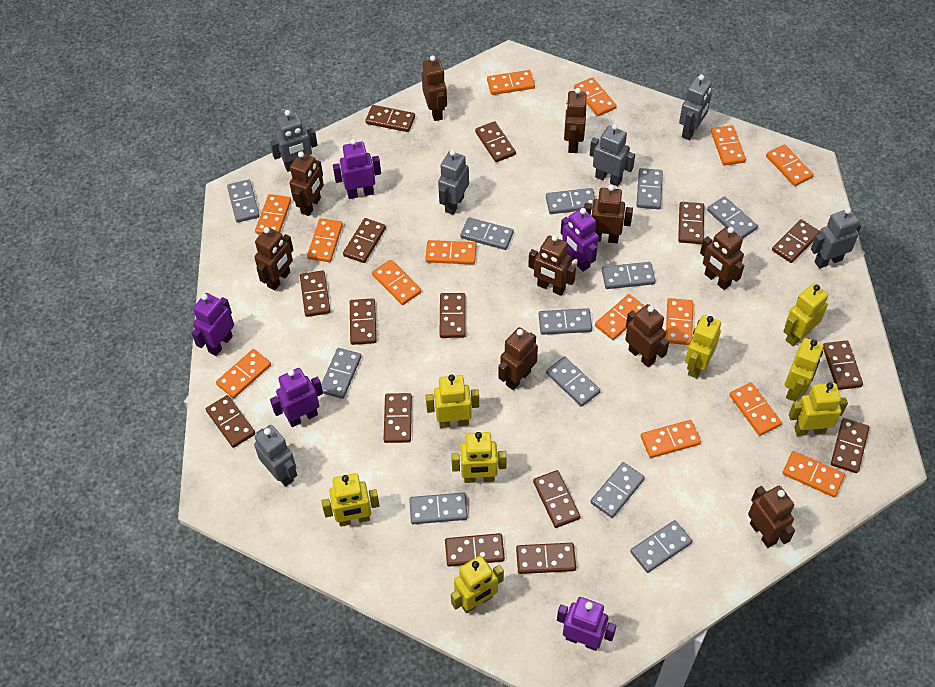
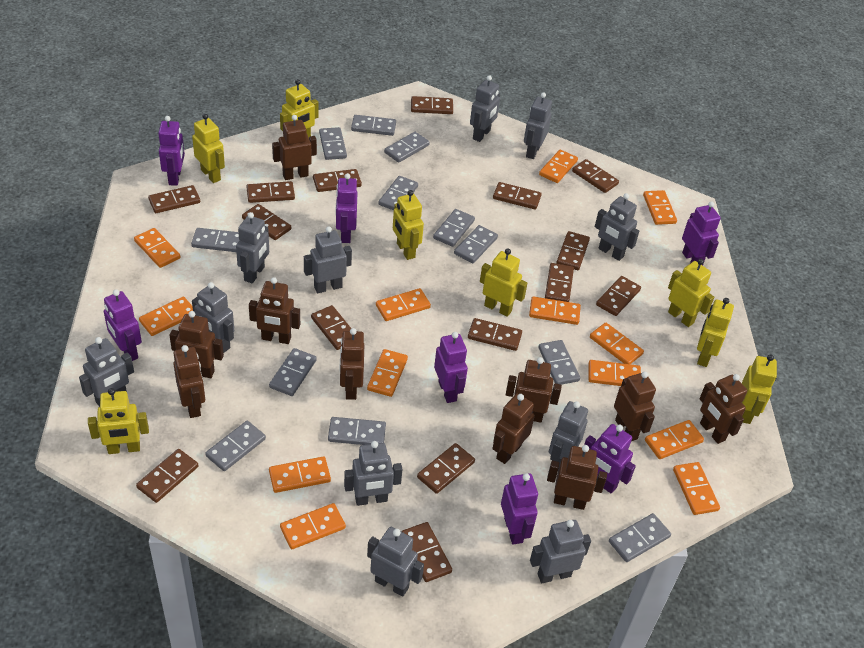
grey robot: [254,425,297,487] [270,110,318,172] [438,150,469,215] [590,124,635,186] [679,75,712,140] [811,208,861,269] = 6 -> [79,337,134,407] [192,282,234,353] [236,212,269,284] [304,226,352,293] [344,441,402,506] [367,527,424,597] [470,75,500,142] [524,92,552,159] [530,520,591,583] [549,401,588,470] [595,193,639,261] = 11
orange domino: [216,349,271,398] [255,194,291,234] [307,218,343,262] [372,260,421,305] [425,240,476,265] [487,70,535,95] [574,77,617,116] [595,294,645,340] [641,420,701,458] [666,298,693,345] [711,125,746,165] [729,382,782,436] [766,144,814,186] [782,451,845,497] = 14 -> [134,228,180,268] [139,297,193,336] [269,457,331,493] [280,503,346,549] [367,349,408,397] [376,288,431,321] [529,297,581,325] [539,150,578,183] [589,360,641,386] [590,323,644,364] [643,190,677,225] [645,420,704,459] [673,462,720,515] = 13
purple robot: [192,293,234,356] [270,368,323,427] [333,139,381,199] [557,597,616,651] [561,208,599,272] = 5 -> [104,289,142,361] [158,116,185,186] [335,173,358,243] [434,332,468,403] [501,473,538,544] [584,424,636,494] [682,201,721,265] = 7

